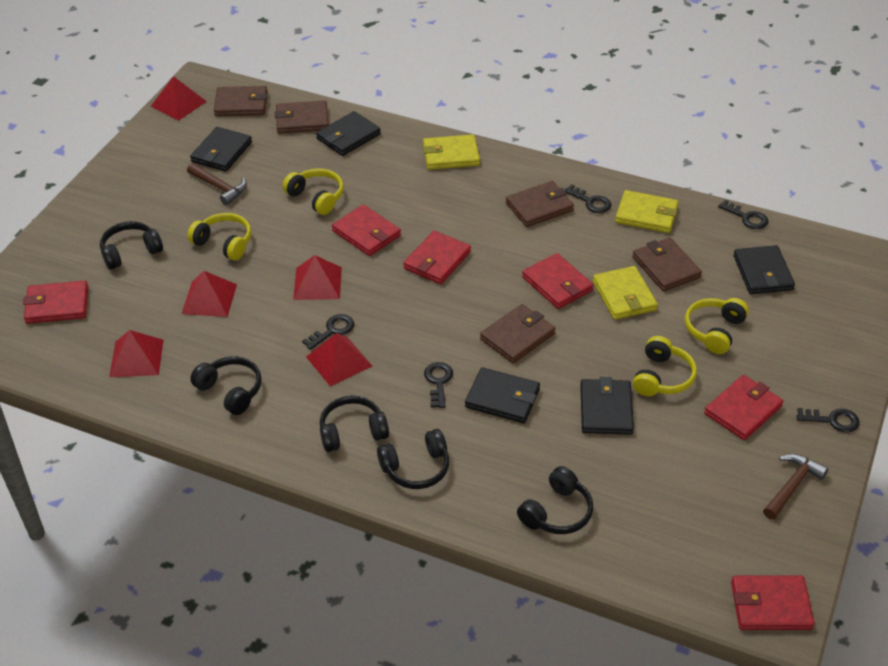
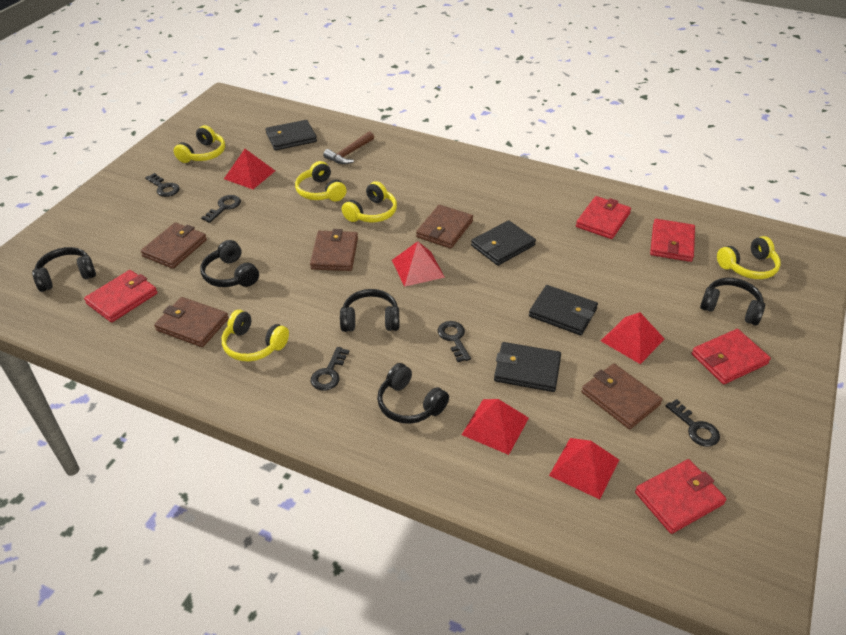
black wallet: [190,127,252,172] [316,111,381,156] [465,367,540,423] [580,377,634,435] [733,245,795,294] = 5 -> [266,120,317,151] [471,220,536,266] [494,342,561,392] [529,285,598,335] = 4
brown hammer: [187,163,247,205] [763,454,828,520] = 2 -> [323,131,374,164] = 1
red wallet: [23,280,88,324] [332,205,401,256] [403,231,471,284] [522,253,594,309] [704,375,783,440] [731,575,814,630] = 6 -> [84,270,158,323] [576,196,631,239] [635,459,726,534] [650,219,695,262] [692,329,771,384] = 5
yellow headphones: [187,213,251,260] [283,168,344,215] [633,336,697,396] [685,298,749,354] = 4 -> [174,125,225,163] [222,310,289,362] [295,161,346,201] [342,181,397,222] [717,236,781,279] = 5
yellow wallet: [423,134,480,170] [593,266,658,320] [615,190,678,233] = 3 -> none = 0

